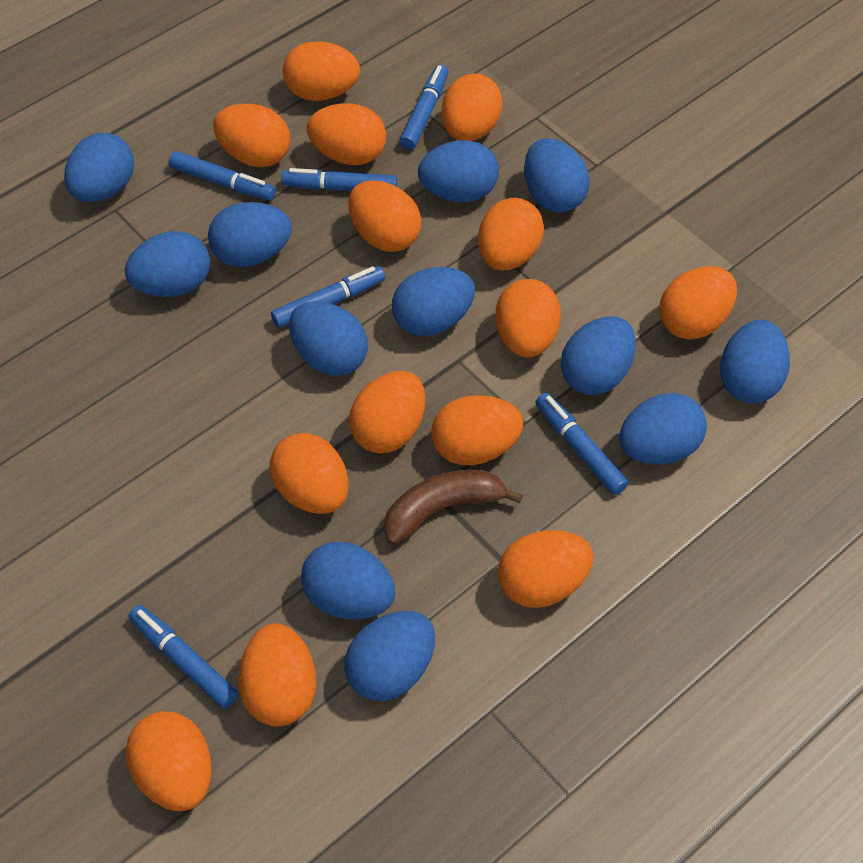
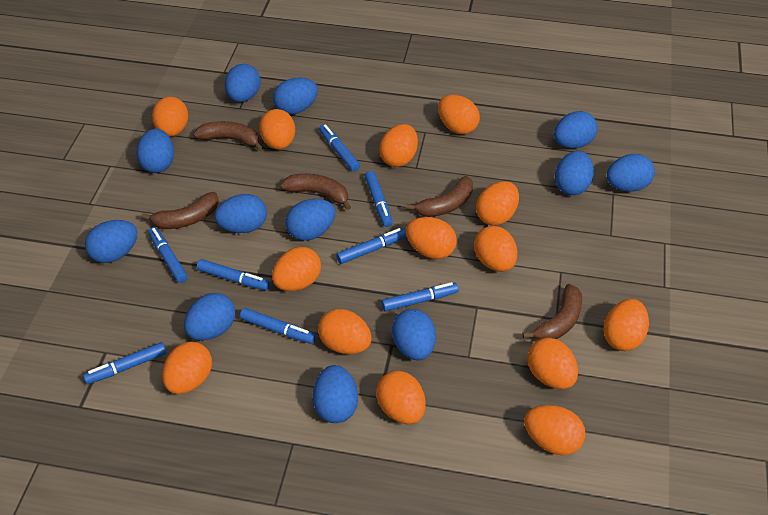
blue marker: [128,605,238,709] [169,151,276,201] [271,266,385,328] [281,168,397,191] [400,65,448,150] [535,393,628,495] = 6 -> [83,342,167,384] [148,227,188,283] [197,259,270,290] [240,308,316,344] [319,124,360,171] [336,228,406,264] [365,171,393,227] [381,282,459,311] = 8
brown banana: [384,470,523,545] = 1 -> [141,192,219,229] [193,121,263,151] [280,174,351,210] [405,176,473,217] [522,284,582,340] = 5

